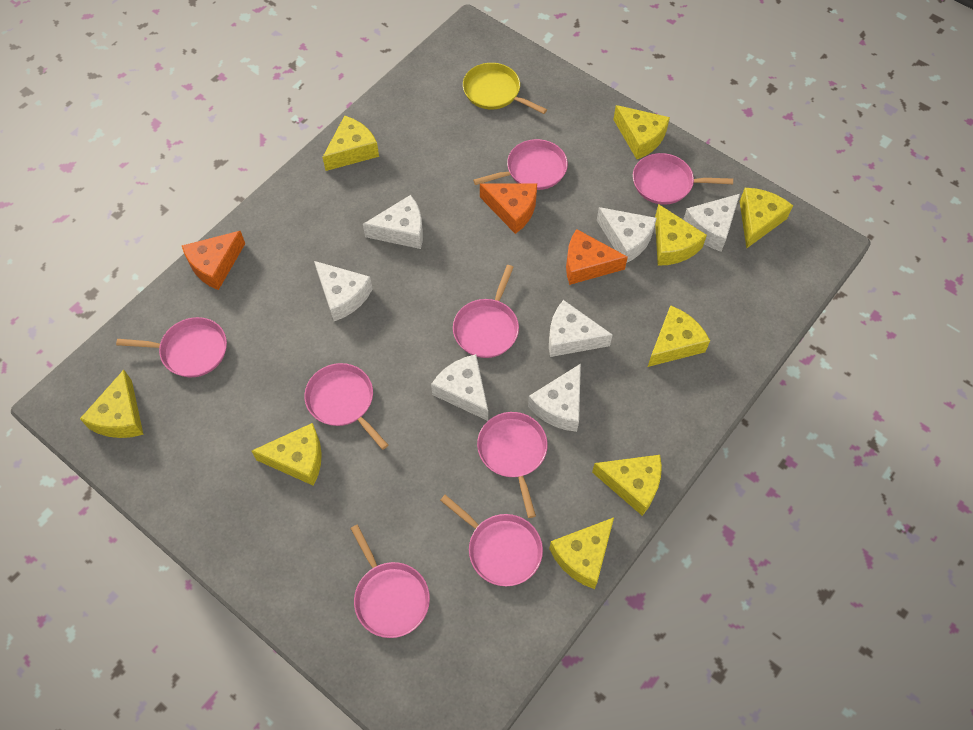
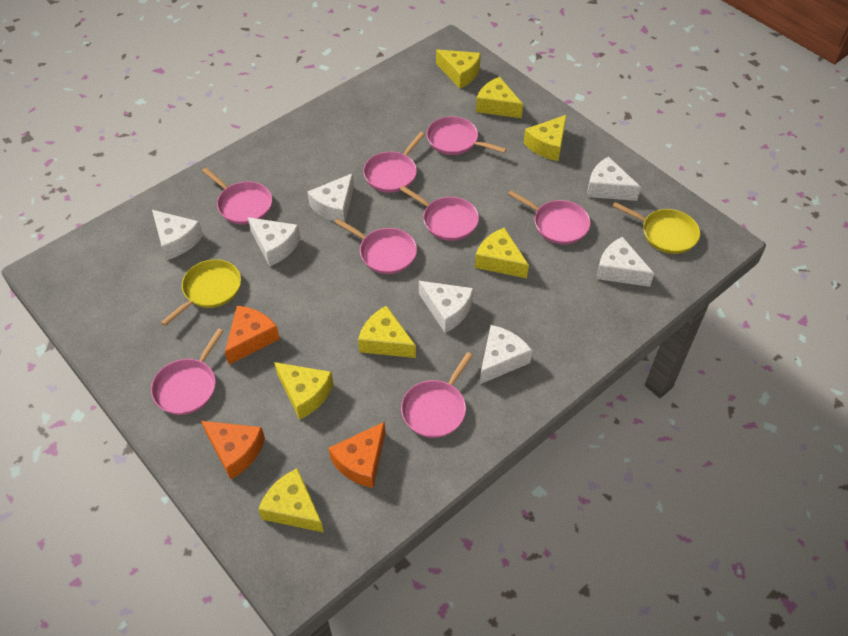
yellow cheese: [80,370,144,438] [251,423,322,486] [323,116,379,171] [549,518,614,589] [592,455,662,516] [613,105,670,159] [648,305,710,367] [655,204,707,266] [740,188,793,249] = 9 -> [258,468,324,533] [274,362,333,420] [358,305,416,358] [436,49,481,89] [475,227,529,278] [476,77,523,118] [524,115,567,161] = 7
yellow pan: [463,63,547,114] = 1 -> [161,259,241,326] [612,202,700,254] = 2

